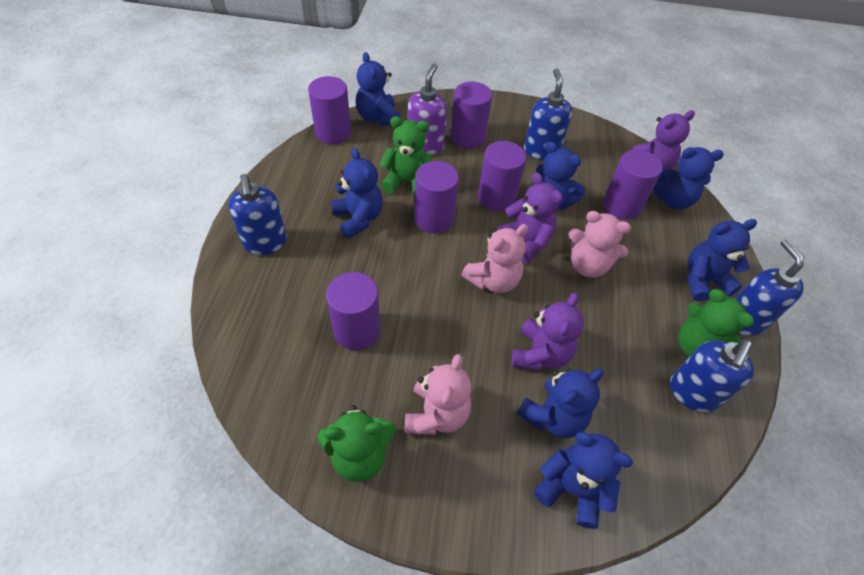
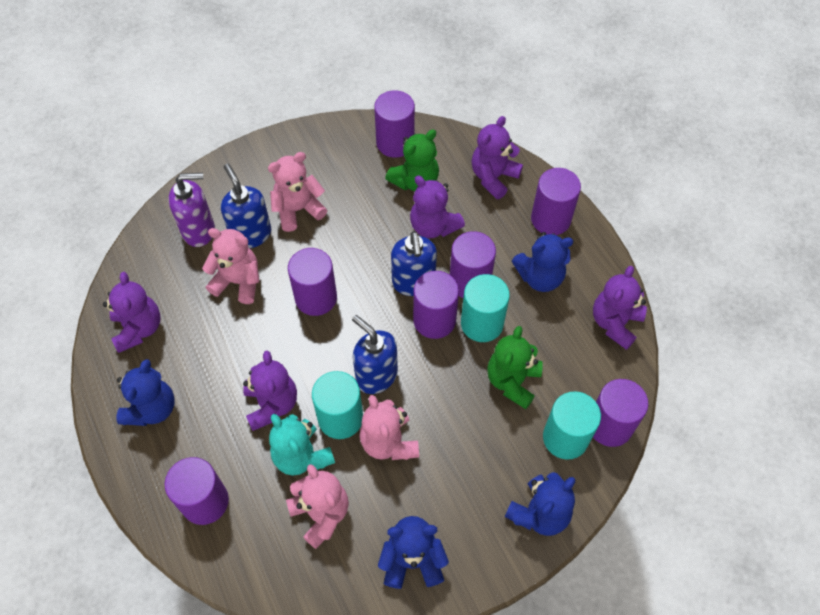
blue soap dispenser: [228,174,287,255] [524,68,572,160] [670,339,754,412] [735,239,804,336] = 4 -> [221,164,271,248] [352,315,398,394] [391,231,437,296] = 3
blue teddy bear: [331,148,383,238] [356,52,400,125] [516,368,603,438] [533,142,585,210] [534,432,633,529] [653,147,724,209] [687,219,757,301] = 7 -> [117,359,175,426] [378,516,449,589] [505,472,575,536] [512,232,574,292] = 4
green teddy bear: [317,405,396,482] [379,117,432,196] [679,289,754,357] = 3 -> [385,129,439,191] [487,326,543,409] = 2
pink teddy bear: [405,354,471,435] [461,224,528,293] [568,211,631,278] = 3 -> [202,228,260,304] [268,152,327,232] [286,464,349,549] [360,395,419,460] = 4
purple cylinder: [308,76,351,144] [326,272,380,350] [414,161,459,233] [450,82,492,149] [478,141,526,211] [603,149,663,220] = 6 -> [164,457,229,525] [288,248,337,316] [374,90,415,158] [413,271,459,339] [450,231,496,298] [531,168,581,235] [593,379,649,447] = 7
purple teddy bear: [497,172,563,263] [512,293,584,370] [628,110,695,169] = 3 -> [103,272,161,353] [243,350,297,431] [410,176,465,238] [472,116,523,199] [593,266,647,350] = 5
turquoise cylinder: none = 0 -> [312,371,363,439] [461,274,510,342] [543,391,601,460] = 3
turquoise teddy bear: none = 0 -> [269,414,335,476] = 1

